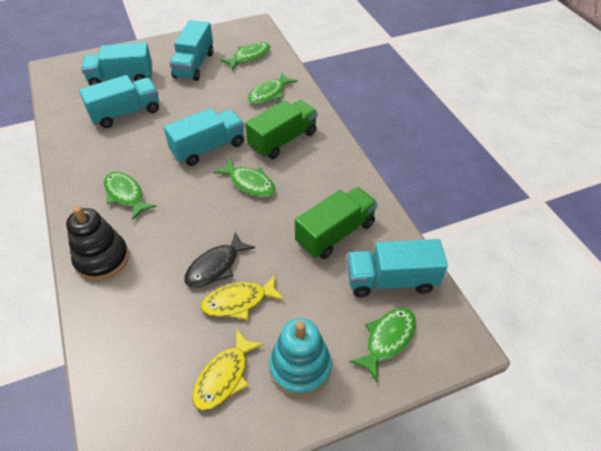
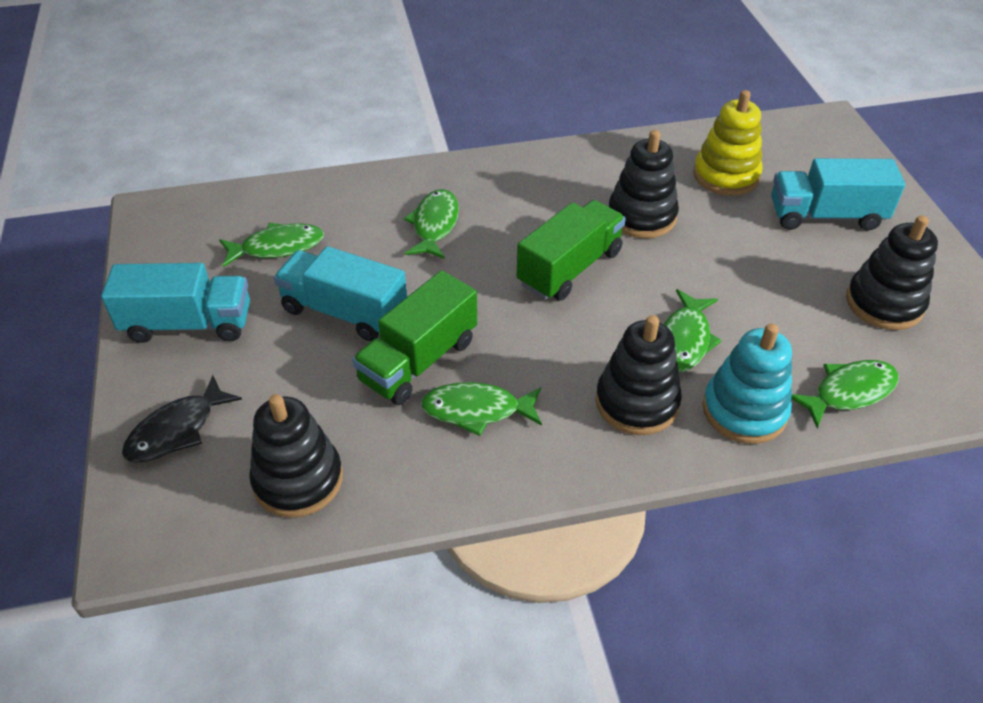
black stacking toy: [66,206,129,281] = 1 -> [249,394,343,518] [595,315,682,435] [609,130,679,239] [846,215,938,330] = 4
turquoise truck: [79,75,159,128] [81,42,152,86] [164,108,244,166] [169,20,213,81] [347,239,448,297] = 5 -> [101,263,250,343] [274,246,407,341] [771,158,905,231] = 3
yellow fish: [192,329,264,411] [201,275,284,320] = 2 -> none = 0
yellow stacking toy: none = 0 -> [693,90,762,196] = 1

